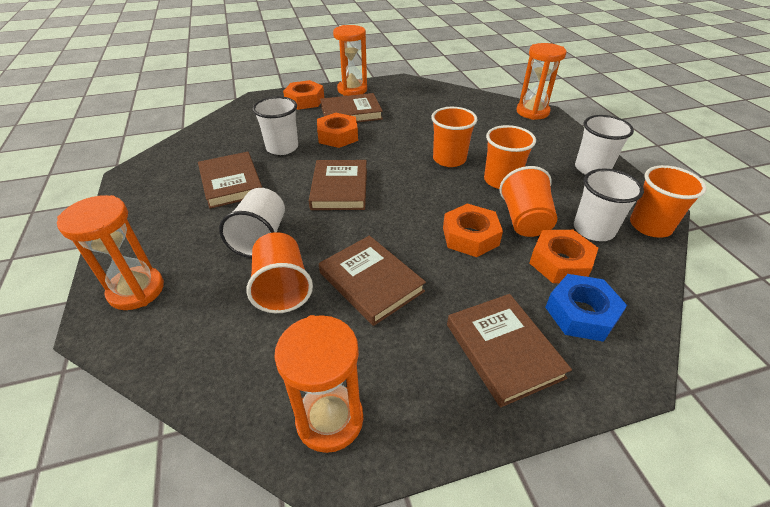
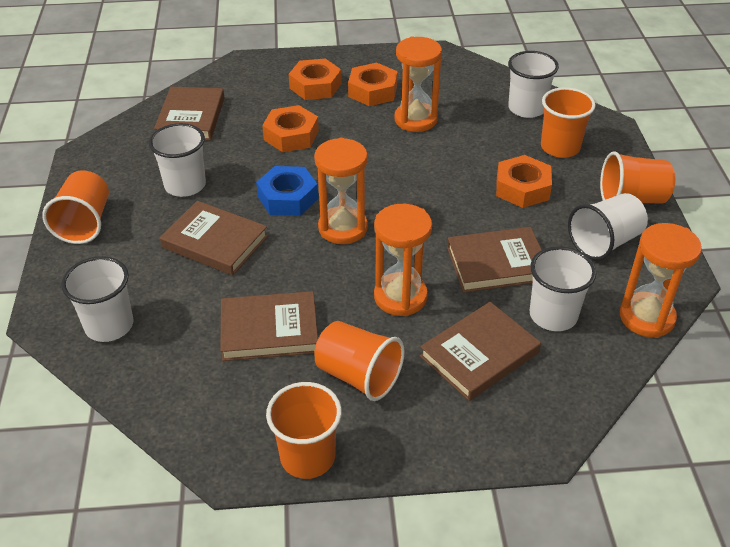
white cup: [219,188,285,258] [252,96,298,155] [574,168,644,241] [575,115,634,175] = 4 -> [62,256,133,342] [149,123,206,197] [508,51,559,118] [530,246,596,331] [568,193,648,260] = 5

